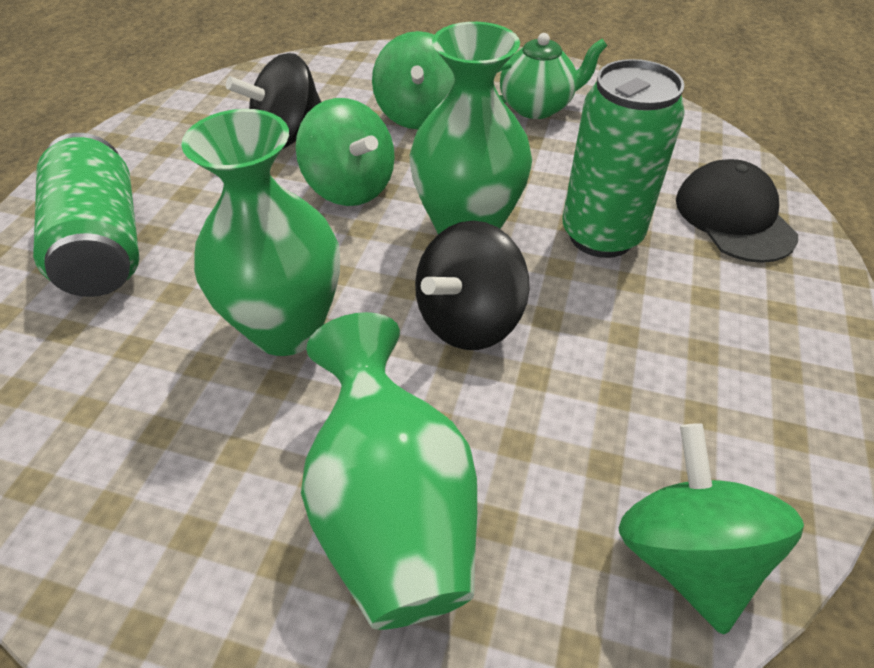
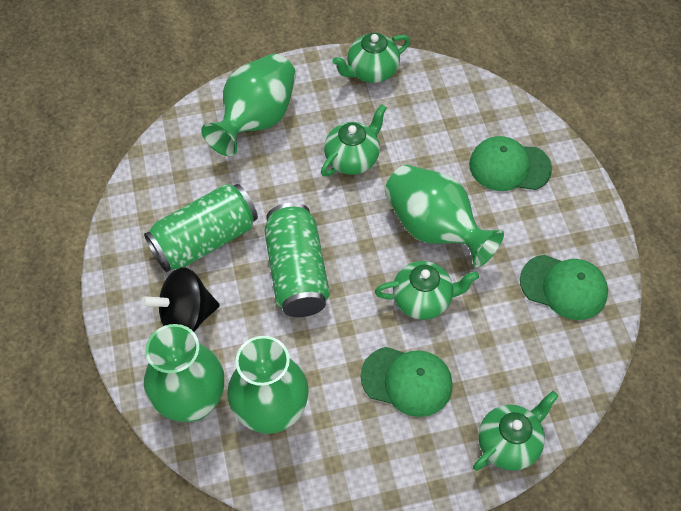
black cap: [676,159,798,263] = 1 -> none = 0
black spinning top: [226,53,321,149] [415,221,530,350] = 2 -> [141,267,220,332] = 1
green cap: none = 0 -> [361,347,453,417] [469,136,552,191] [520,255,608,320] = 3
green spinning top: [296,98,395,206] [372,31,455,129] [619,423,804,635] = 3 -> none = 0
green teapot: [497,33,607,119] = 1 -> [321,104,387,177] [332,33,410,83] [375,261,479,320] [473,391,558,471] = 4
green vase: [181,109,340,356] [301,312,477,630] [410,22,532,234] = 3 -> [144,324,224,422] [201,54,296,156] [227,336,309,434] [384,165,504,267] = 4

